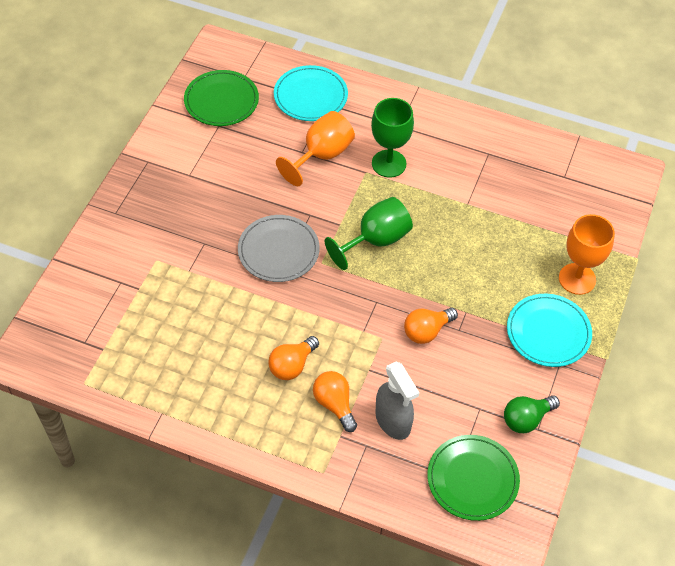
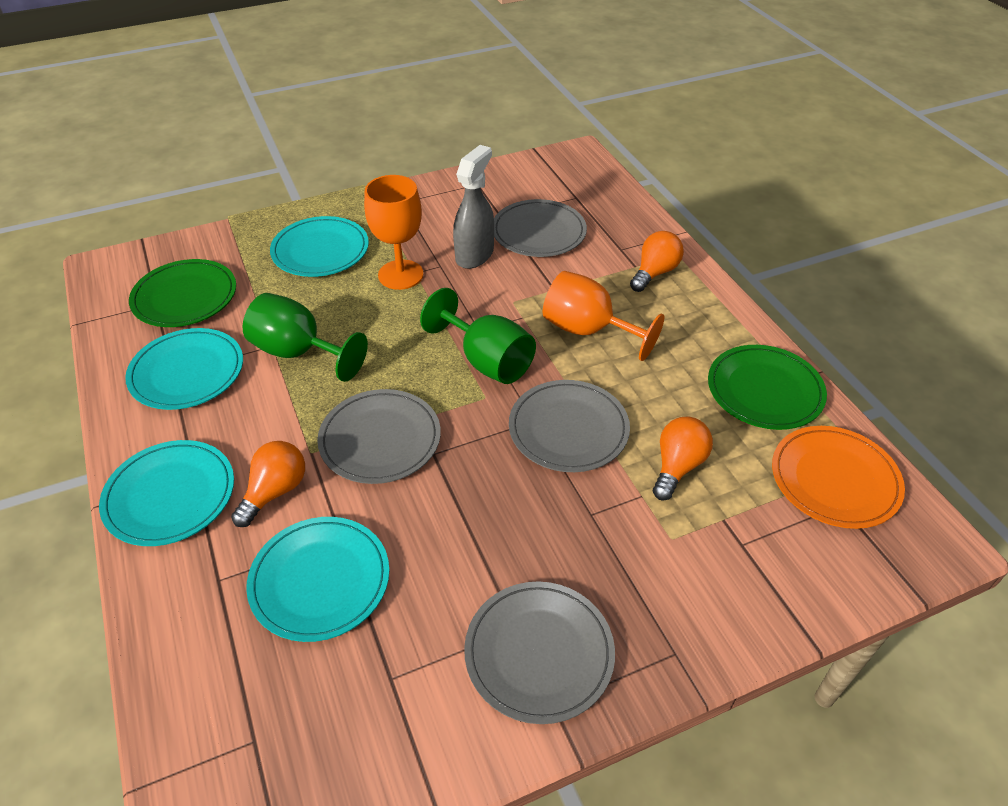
green light bulb: [504,395,560,433] = 1 -> none = 0
grey plate: [238,215,319,282] = 1 -> [317,389,441,484] [464,581,615,724] [494,199,587,257] [509,380,630,472] = 4
orange plate: none = 0 -> [772,426,905,529] = 1
turquoise plate: [274,65,348,121] [507,294,592,367] = 2 -> [99,440,234,546] [125,328,243,410] [246,517,389,642] [270,216,369,277] = 4

